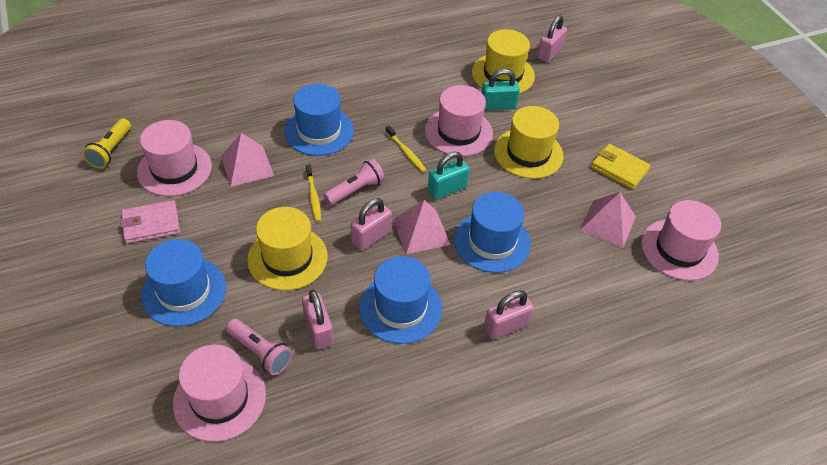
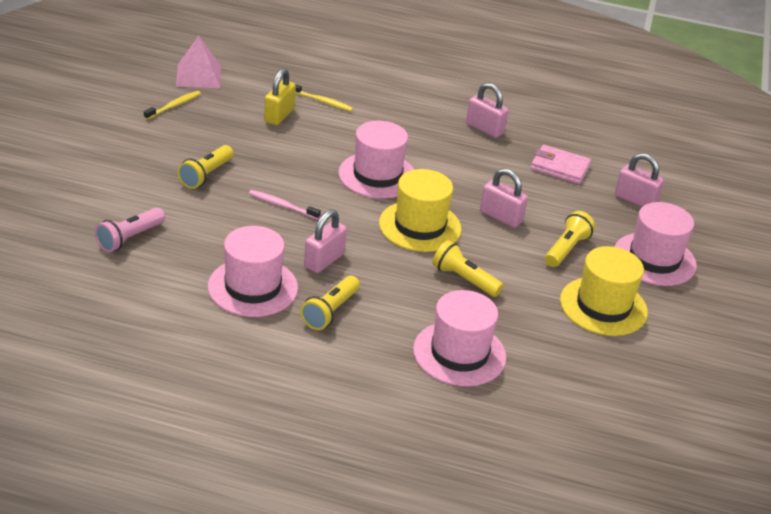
blue hat: [141,239,226,327] [284,84,354,156] [359,256,442,344] [454,192,531,273] = 4 -> none = 0
pink flashlight: [226,319,292,375] [324,159,385,205] = 2 -> [95,207,165,252] = 1
pink pyramid: [221,133,274,187] [393,200,451,254] [579,192,636,248] = 3 -> [176,36,221,88] = 1
pink toothbrush: none = 0 -> [249,190,321,220] = 1
turquoise padlock: [428,151,469,200] [481,69,520,111] = 2 -> none = 0
yellow flashlight: [82,118,131,169] = 1 -> [177,145,234,189] [300,276,360,330] [432,240,504,297] [545,211,595,267] = 4
yellow hat: [247,207,328,291] [472,29,535,93] [494,106,564,179] = 3 -> [379,169,461,252] [560,246,648,336] = 2
yellow padlock: none = 0 -> [264,68,296,125] = 1
yellow wallet: [591,144,650,189] = 1 -> none = 0

